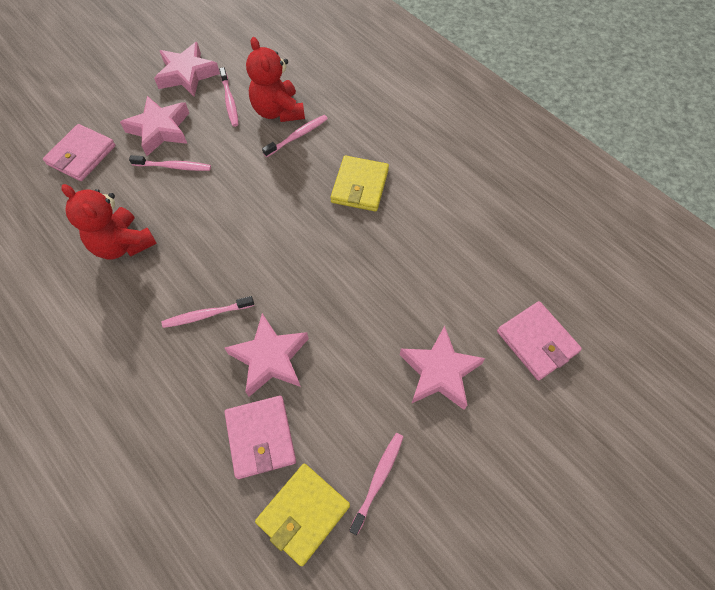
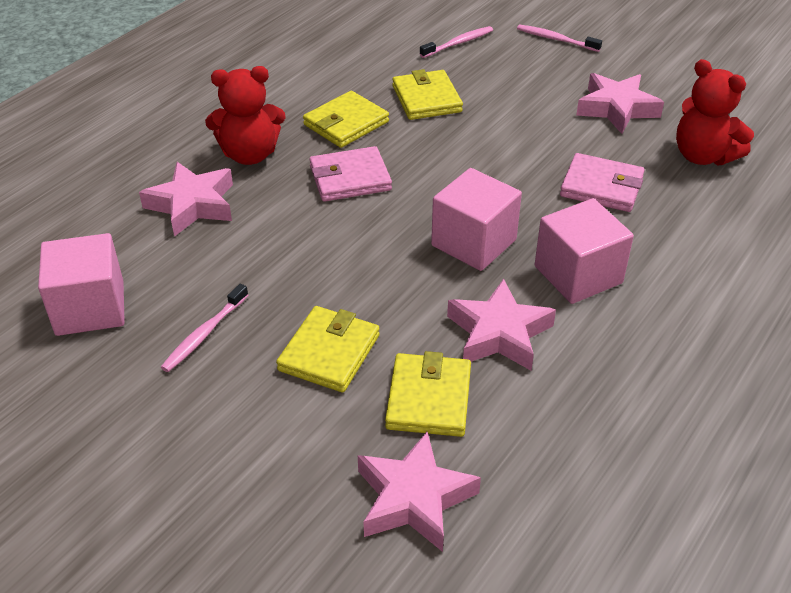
pink cube: none = 0 -> [38,233,125,336] [431,168,522,271] [534,198,634,304] = 3
pink toothbrush: [129,155,211,171] [161,296,254,328] [219,67,239,127] [262,115,328,157] [349,433,403,535] = 5 -> [161,284,248,372] [420,26,493,58] [517,24,602,52] = 3
pink wallet: [43,124,116,181] [224,396,296,479] [497,301,582,380] = 3 -> [309,146,392,202] [560,153,645,212] = 2
yellow wallet: [255,463,350,566] [331,156,389,211] = 2 -> [276,306,380,393] [303,91,389,148] [385,351,471,437] [392,69,463,120] = 4

